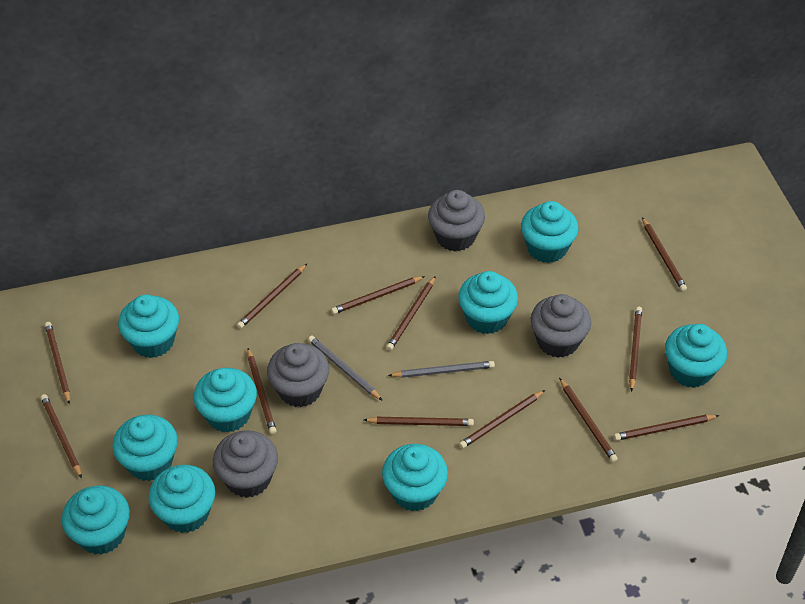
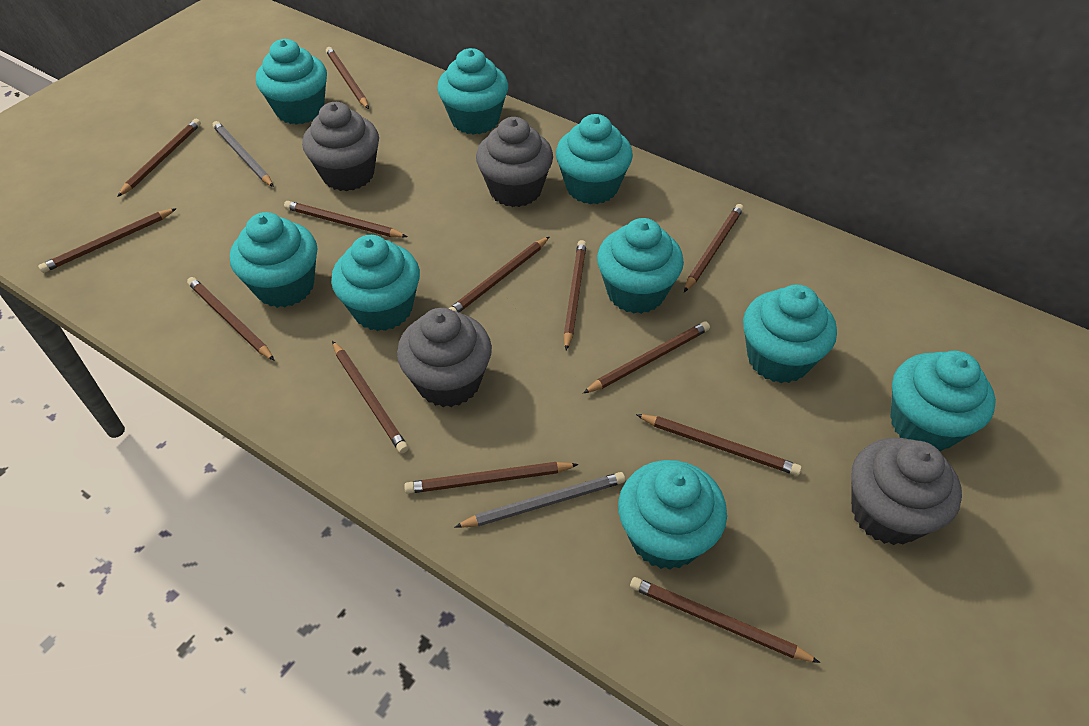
brown pencil: [41,394,82,478] [45,322,70,404] [237,264,307,329] [247,348,277,434] [331,276,425,314] [364,417,474,426] [386,276,435,351] [459,390,545,448] [559,378,618,462] [614,415,719,441] [629,307,642,392] [642,217,687,291] = 12 -> [38,208,177,273] [117,119,201,197] [187,277,275,361] [284,201,407,237] [326,47,369,109] [332,341,408,454] [404,462,579,494] [449,236,550,313] [563,240,587,350] [583,322,710,393] [630,577,820,663] [636,414,802,476] [684,204,744,292] = 13

